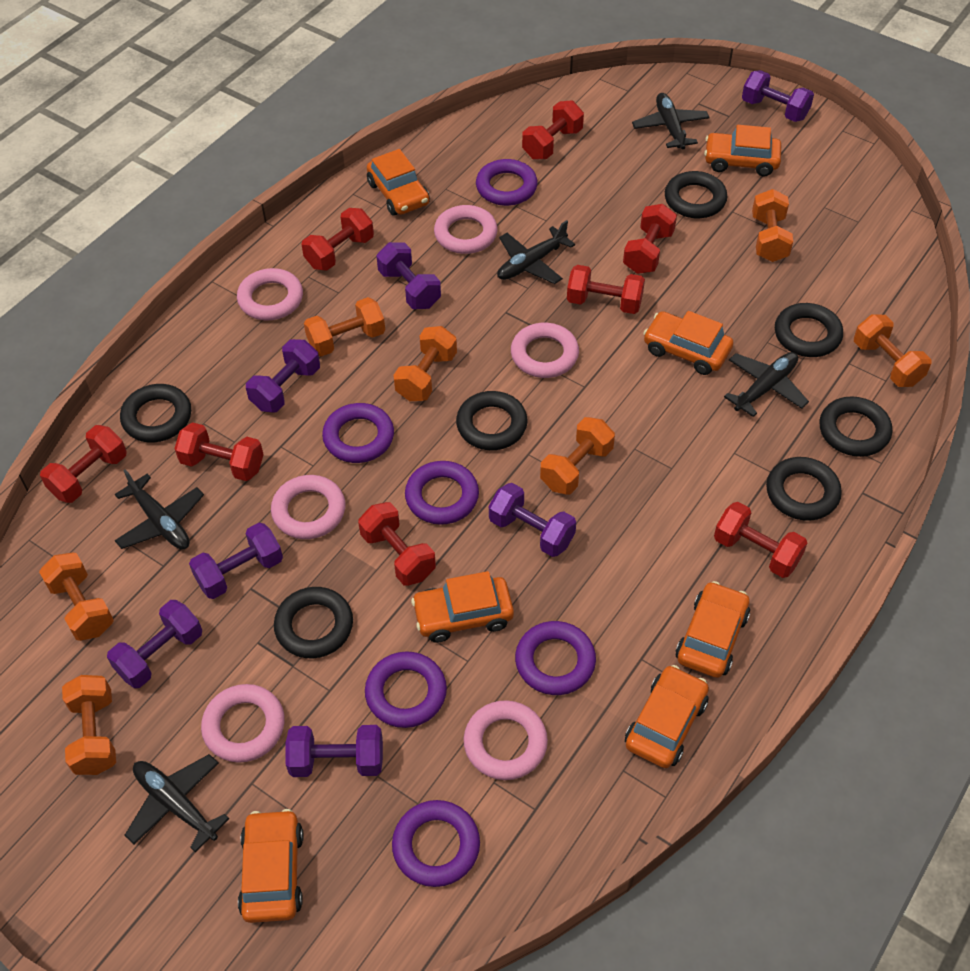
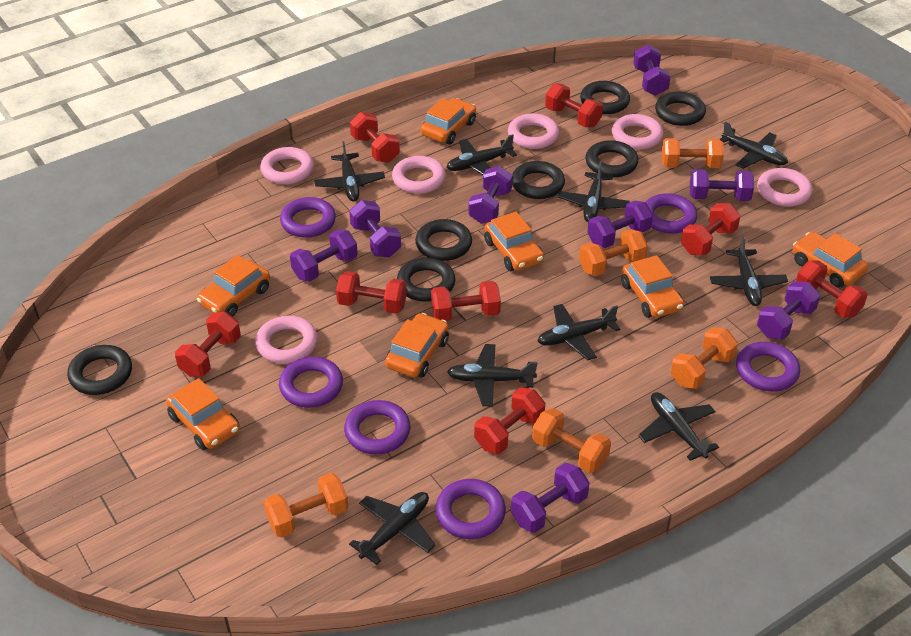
black plane: [114,469,204,549] [124,754,229,853] [497,220,575,284] [632,93,710,150] [724,352,809,417] = 5 -> [314,141,385,201] [349,492,436,565] [446,134,517,175] [447,344,538,407] [538,304,620,360] [558,161,630,222] [638,392,719,461] [710,236,788,306] [720,122,788,169] = 9
orange dumbbell: [39,552,114,641] [62,675,116,775] [304,297,385,357] [393,326,457,401] [540,417,615,494] [752,189,793,262] [854,314,931,387] = 7 -> [264,473,348,538] [532,408,611,473] [579,229,648,276] [661,138,724,168] [671,327,738,389] = 5
purple dumbbell: [107,600,202,688] [189,523,283,599] [246,339,320,412] [286,725,383,777] [376,242,441,309] [489,483,576,557] [742,70,814,122] = 7 -> [290,229,358,282] [349,200,401,258] [468,166,513,224] [511,463,590,533] [587,201,653,248] [633,44,671,96] [690,169,754,201] [757,281,820,340] = 8

